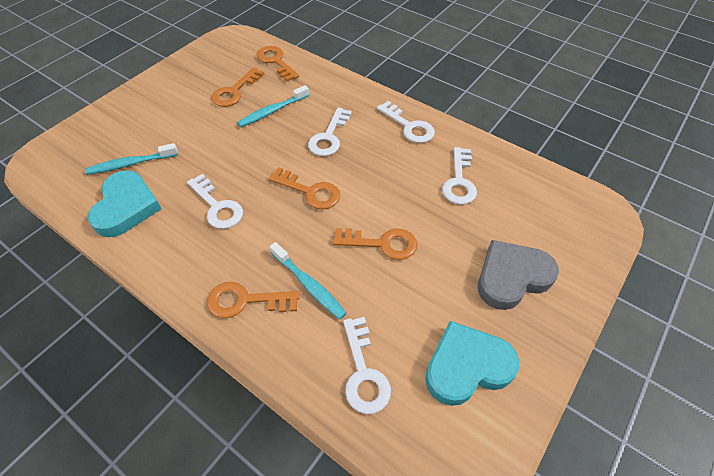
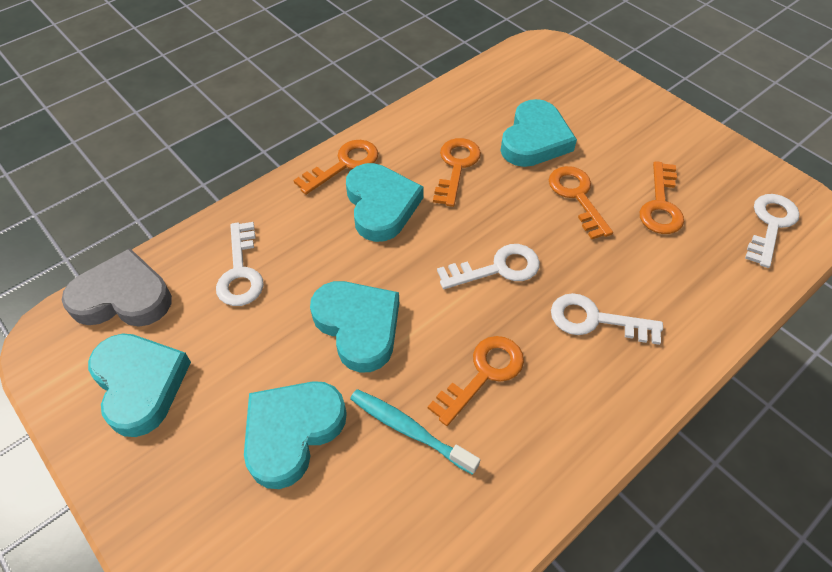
turquoise heart: [88,171,162,237] [425,321,519,406] = 2 -> [88,333,191,437] [244,381,347,489] [310,281,399,373] [346,163,424,242] [501,99,577,167] = 5
turquoise toothbrush: [85,143,178,175] [237,85,309,127] [270,242,347,320] = 3 -> [350,389,480,475] = 1
white key: [187,174,243,229] [308,108,352,156] [343,317,391,414] [377,101,435,143] [442,147,477,205] = 5 -> [216,222,264,306] [437,244,540,289] [551,293,663,345] [745,194,800,268] = 4

